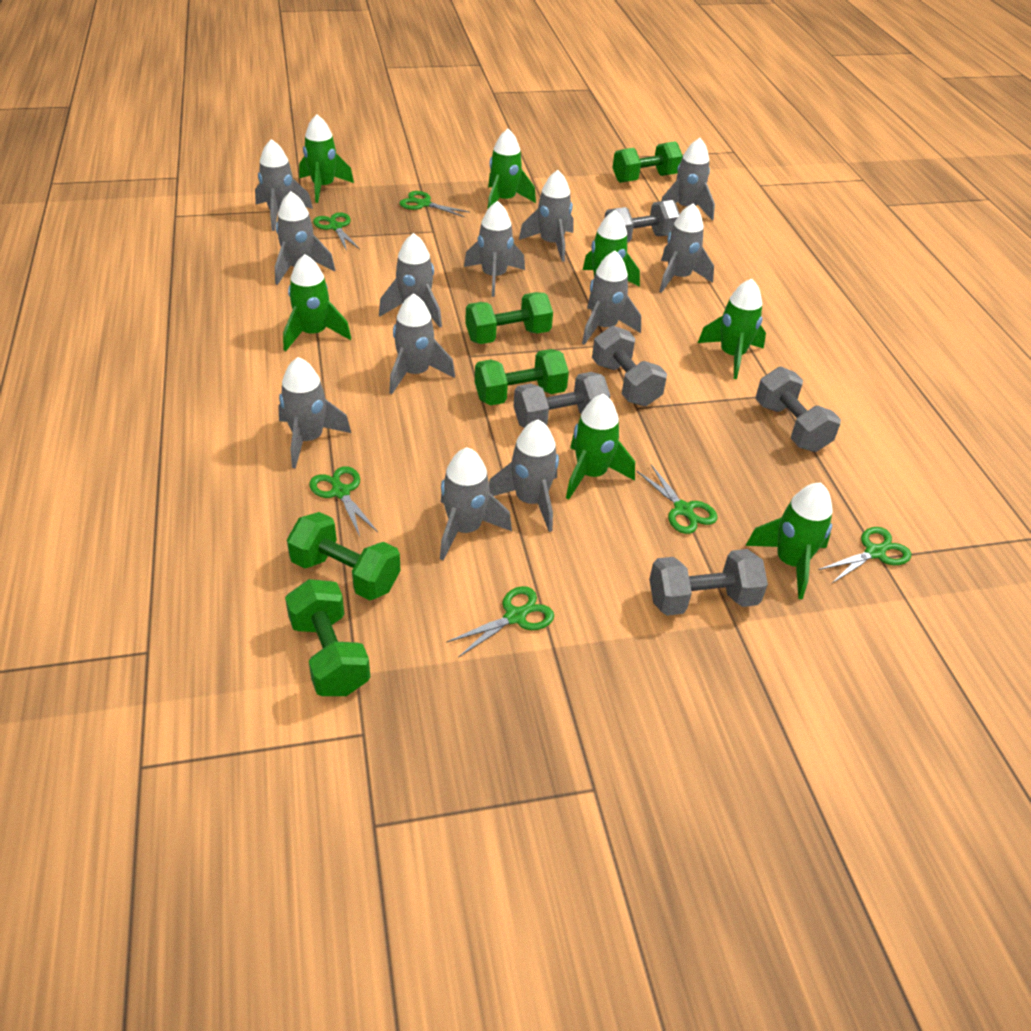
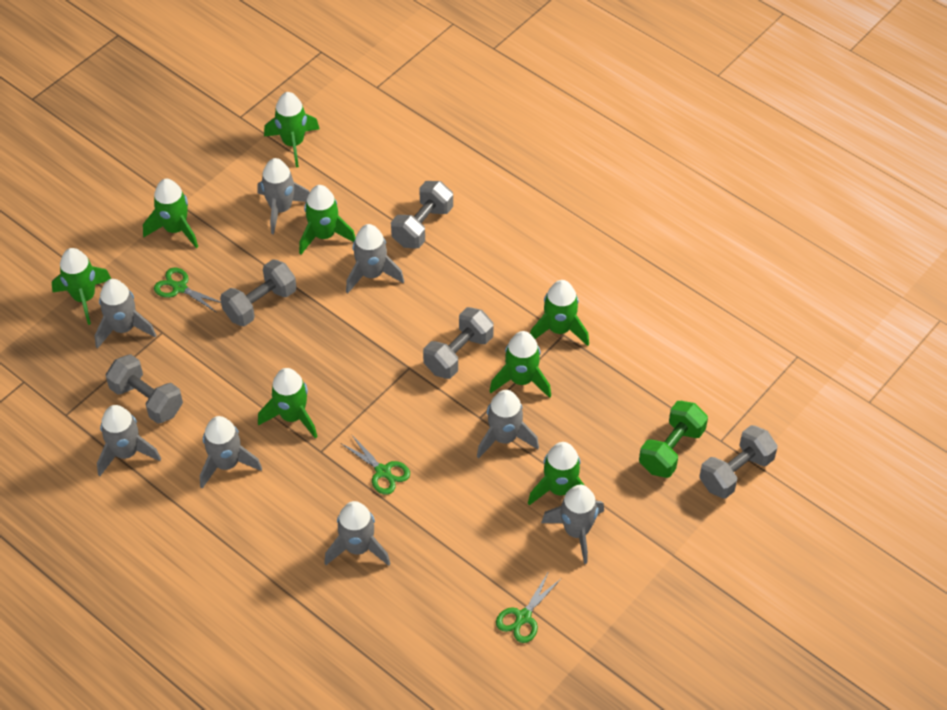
green dumbbell: [285,579,370,696] [287,512,401,600] [465,292,553,344] [475,349,569,406] [613,141,683,183] = 5 -> [639,401,708,478] = 1
green rocket: [283,254,351,351] [299,114,354,203] [487,129,536,210] [566,394,635,499] [583,210,640,287] [698,279,766,379] [745,482,832,599] = 7 -> [51,248,111,325] [143,179,198,248] [258,368,317,439] [264,92,320,168] [299,185,355,255] [489,331,551,398] [528,442,584,505] [530,280,589,346] = 8
green scissors: [309,466,378,537] [313,212,360,251] [399,191,469,217] [446,586,554,658] [637,465,717,534] [818,527,911,584] = 6 -> [154,268,221,313] [341,434,410,495] [496,571,562,643] = 3
grey rocket: [255,139,313,231] [275,191,335,285] [278,357,351,469] [379,233,442,328] [389,293,455,394] [440,447,512,560] [464,201,525,297] [489,420,559,532] [519,170,574,262] [582,251,641,345] [659,203,714,293] [661,138,715,221] = 12 -> [95,279,156,349] [97,405,161,476] [200,416,262,489] [258,158,310,234] [324,501,391,566] [346,224,404,294] [477,390,539,459] [541,485,604,564] = 8

